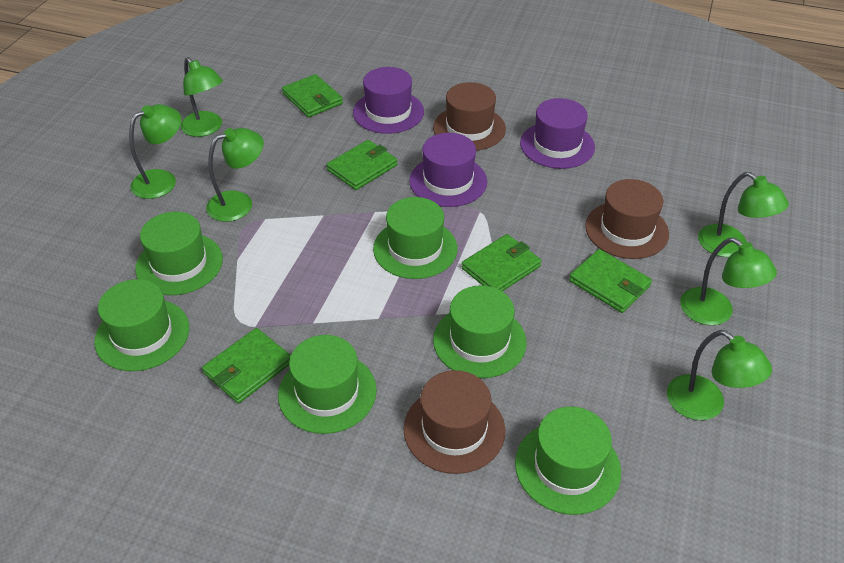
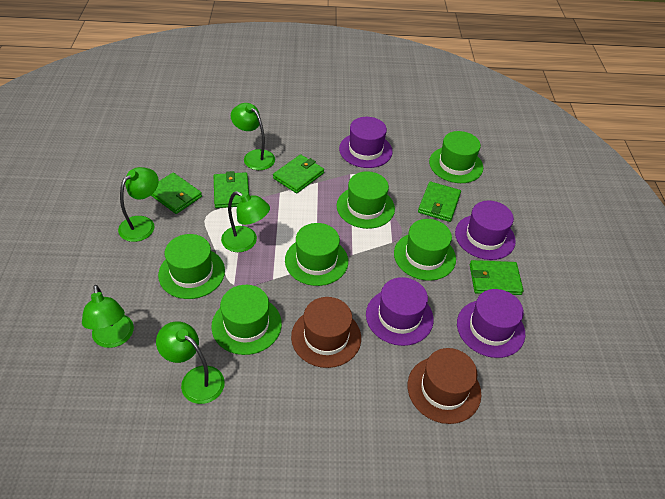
brown hat: [404,370,505,474] [433,82,506,151] [585,179,669,259] = 3 -> [291,297,361,368] [408,348,481,424] = 2
green lamp: [129,104,181,199] [180,57,223,137] [206,128,264,222] [667,330,772,420] [680,238,777,325] [698,172,789,257] = 6 -> [82,285,134,348] [118,167,159,242] [156,321,225,404] [221,191,270,252] [231,103,275,170] = 5
purple hat: [353,67,424,134] [409,133,487,207] [520,98,595,169] = 3 -> [339,117,393,168] [366,277,434,346] [455,201,516,260] [457,289,525,358] = 4

